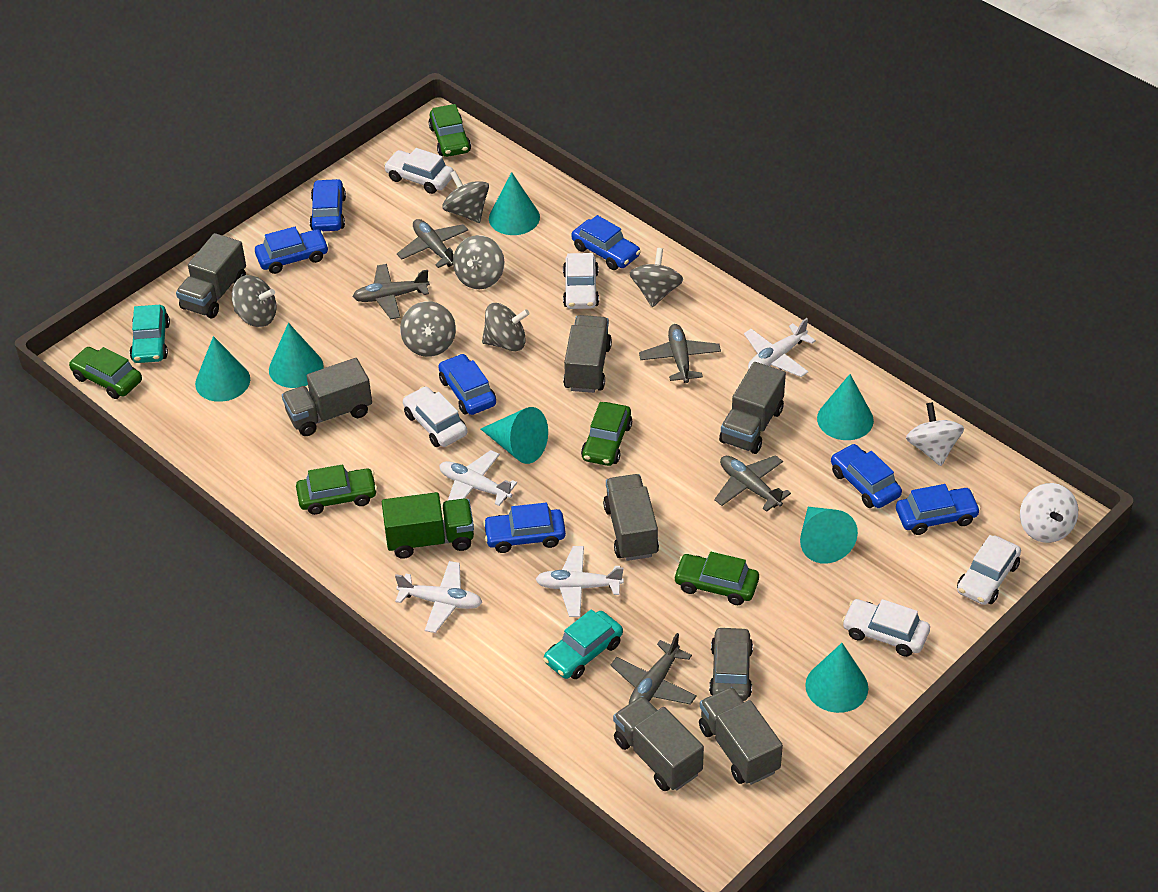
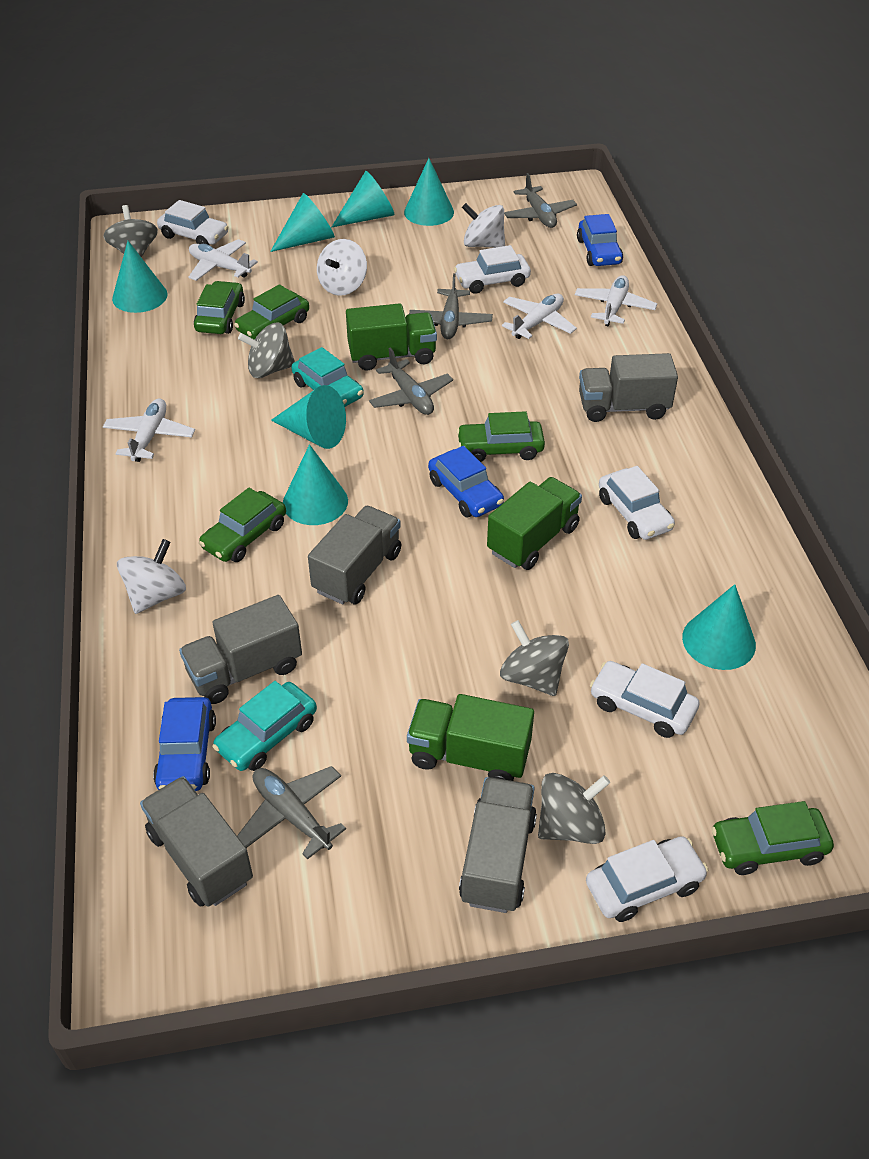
blue car: [255,227,329,274] [309,179,346,231] [438,354,496,415] [483,503,566,553] [571,215,641,270] [831,444,902,508] [896,484,981,535] = 7 -> [153,697,216,791] [428,446,504,517] [577,214,623,266] = 3
green truck: [382,492,474,559] = 1 -> [346,303,437,370] [407,694,534,781] [487,477,582,570] = 3
grey car: [709,626,753,701] = 1 -> none = 0
grey plane: [353,264,430,319] [397,219,468,268] [611,633,697,705] [639,324,721,383] [714,455,791,512] = 5 -> [237,766,346,860] [369,347,453,415] [409,273,493,339] [504,173,577,228] = 4
grey spinning top: [232,275,277,327] [400,301,456,357] [442,171,489,223] [453,235,505,289] [482,303,530,351] [630,248,683,307] = 6 -> [103,205,158,257] [238,322,295,378] [500,620,569,696] [538,773,610,844] = 4
grey truck: [176,233,246,318] [282,358,372,436] [563,315,612,393] [603,474,659,561] [613,696,704,791] [699,687,783,785] [719,362,786,454] = 7 -> [140,776,253,907] [179,595,302,704] [308,506,401,604] [459,777,537,913] [579,353,678,422] = 5
white spinning top: [906,402,964,466] [1020,483,1078,543] = 2 -> [117,539,186,614] [317,239,367,296] [462,203,505,248] = 3

